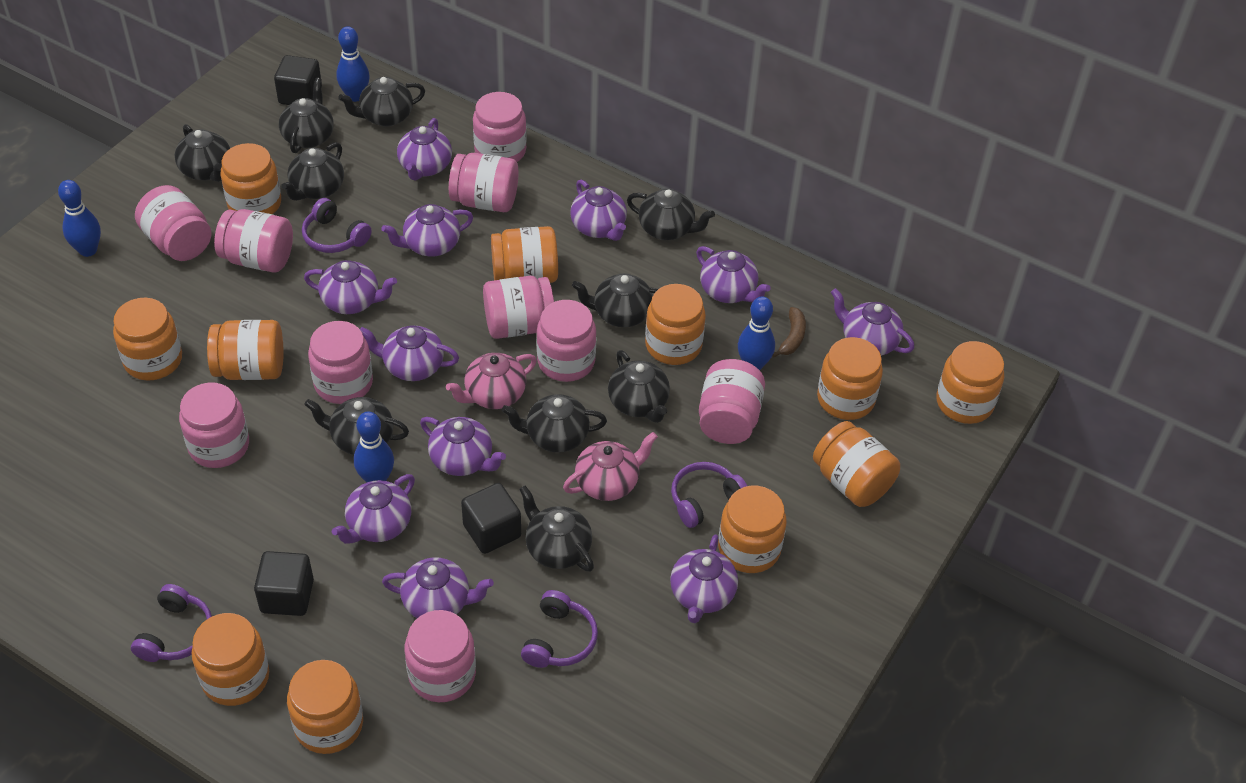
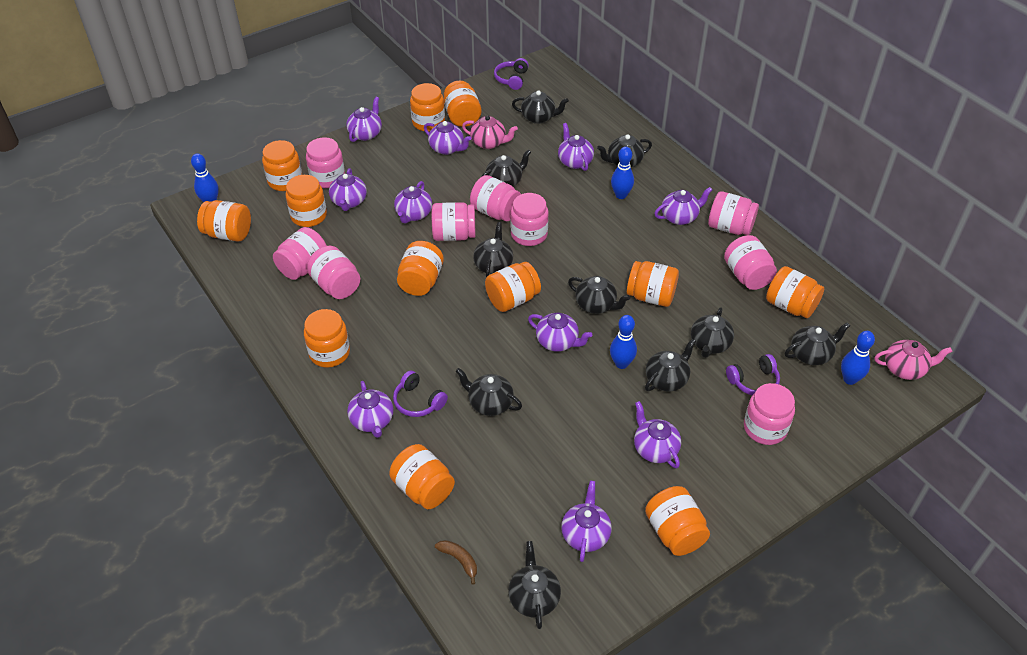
black cube: [254,551,314,616] [274,55,322,105] [461,483,521,554] = 3 -> none = 0
orange jar: [113,298,182,381] [191,613,269,706] [207,320,283,380] [221,143,281,214] [287,660,363,754] [491,226,558,283] [645,284,706,365] [718,486,787,573] [813,421,900,507] [817,337,883,420] [936,341,1004,424] = 11 -> [197,200,251,242] [262,140,302,191] [286,175,327,227] [304,309,350,368] [389,444,455,509] [397,241,444,296] [410,83,445,132] [444,81,481,127] [485,262,541,312] [627,261,679,307] [645,486,710,556] [766,266,824,318] = 12
pink jar: [135,185,212,261] [179,383,249,468] [214,209,293,273] [308,321,373,404] [405,610,476,702] [449,153,518,212] [473,92,527,162] [483,276,554,339] [537,300,596,382] [699,359,765,444] = 10 -> [273,227,327,280] [306,137,345,188] [307,246,360,299] [432,202,475,241] [470,175,521,221] [510,193,549,246] [708,191,759,235] [724,235,777,290] [744,383,795,445] = 9
purple headphones: [131,584,212,662] [302,198,372,253] [521,590,598,668] [671,462,747,528] = 4 -> [393,370,448,417] [494,58,529,90] [726,354,780,395] = 3
purple teapot: [304,260,397,314] [332,474,415,544] [360,326,459,381] [382,204,473,257] [382,557,494,618] [397,118,452,180] [420,417,506,476] [570,179,627,241] [670,534,738,623] [696,246,771,303] [831,288,914,356] = 11 -> [329,168,367,211] [346,97,382,142] [347,381,394,438] [394,181,432,224] [424,121,471,155] [528,313,592,352] [558,123,594,171] [561,481,612,562] [634,401,681,468] [654,187,712,225] = 10

